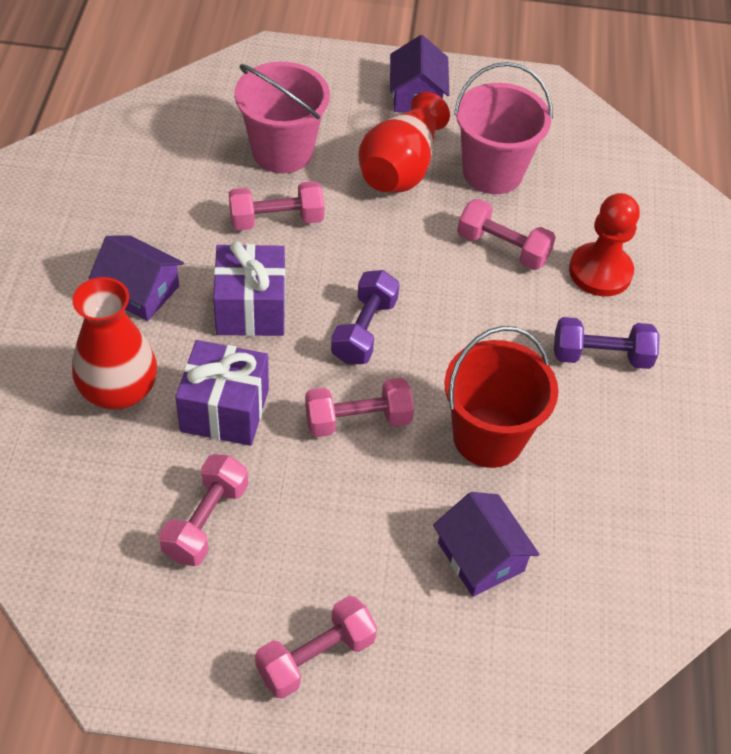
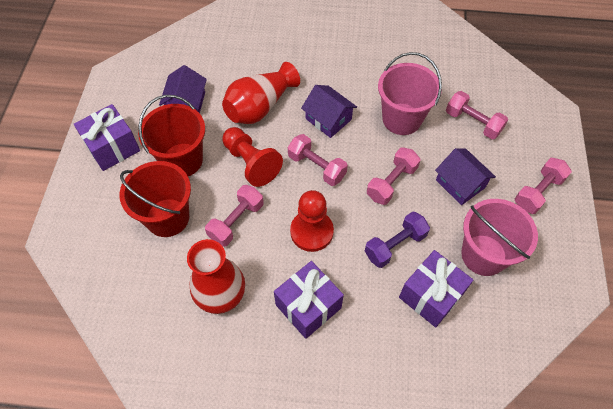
purple dumbbell: [331,270,400,365] [554,317,660,369] = 2 -> [365,211,430,268] = 1
purple gift: [175,340,269,446] [213,241,285,336] = 2 -> [74,104,140,171] [274,261,344,339] [399,250,473,327] = 3
red bucket: [444,326,558,468] = 1 -> [120,161,191,237] [138,95,205,176] = 2
red pawn: [569,193,640,296] = 1 -> [222,127,283,187] [290,190,334,252] = 2

